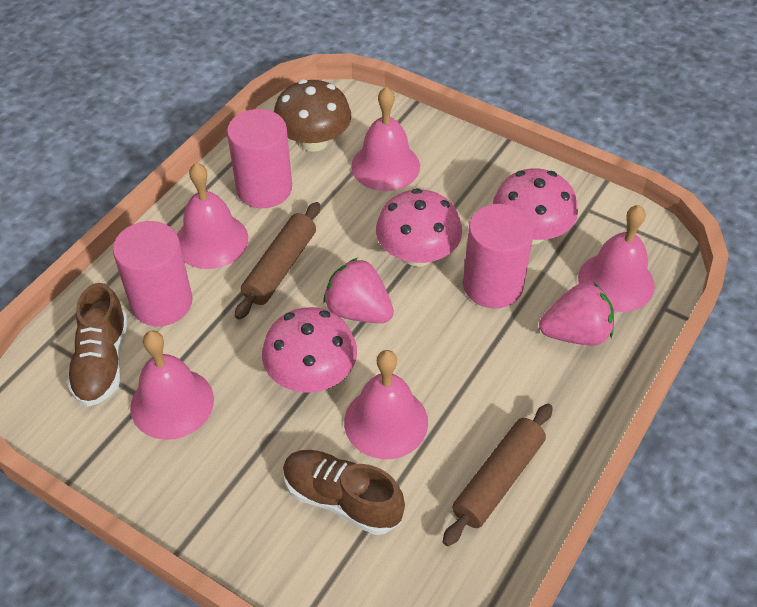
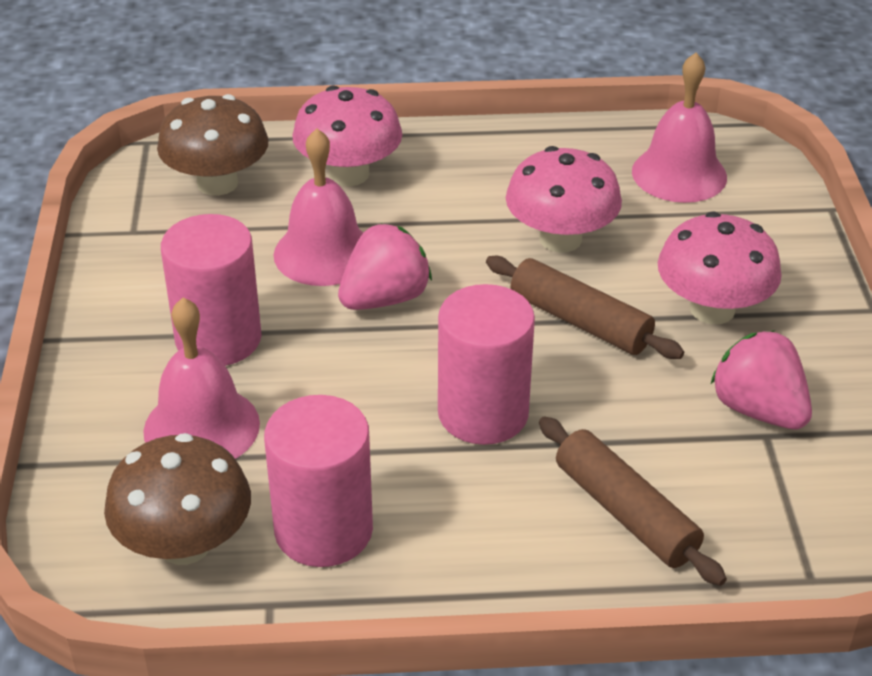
brown mushroom: [274,79,351,152] = 1 -> [104,433,251,565] [157,94,269,196] = 2
brown shoe: [67,283,128,407] [283,450,405,535] = 2 -> none = 0
pink bell: [130,330,214,440] [177,163,248,269] [344,350,428,459] [351,87,420,191] [578,205,655,312] = 5 -> [143,298,260,459] [274,128,363,286] [632,53,727,203] = 3

